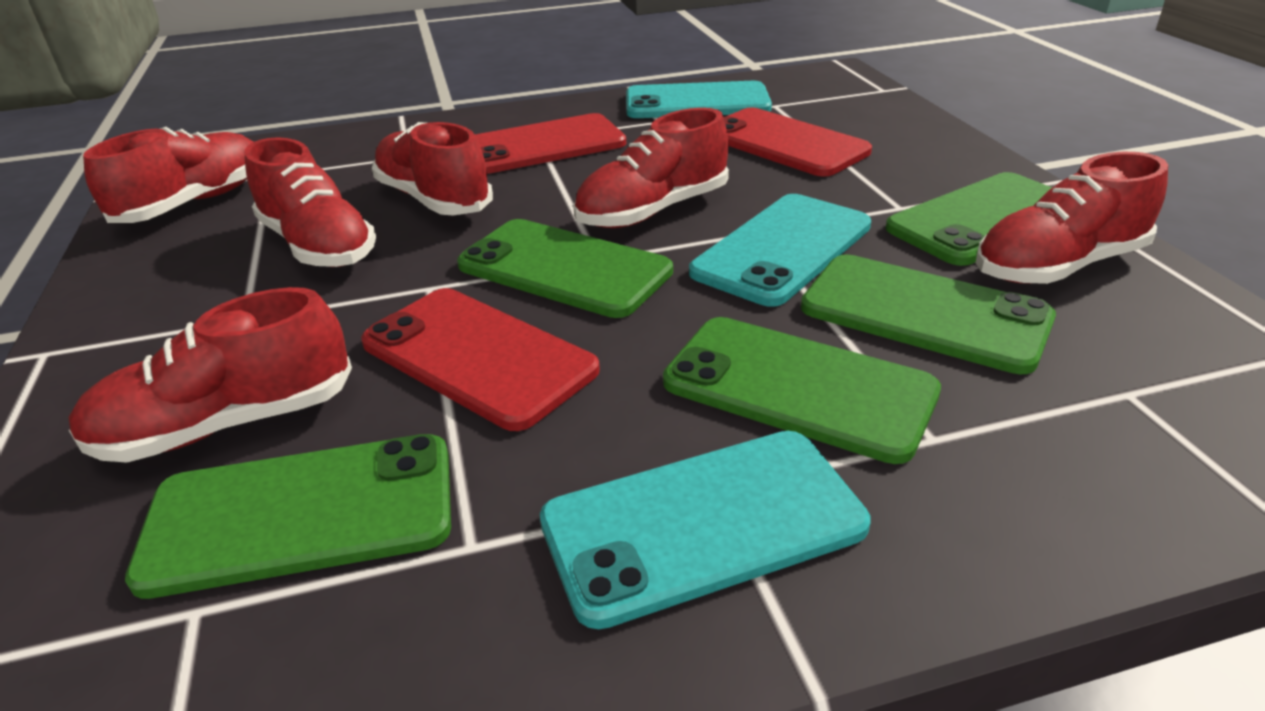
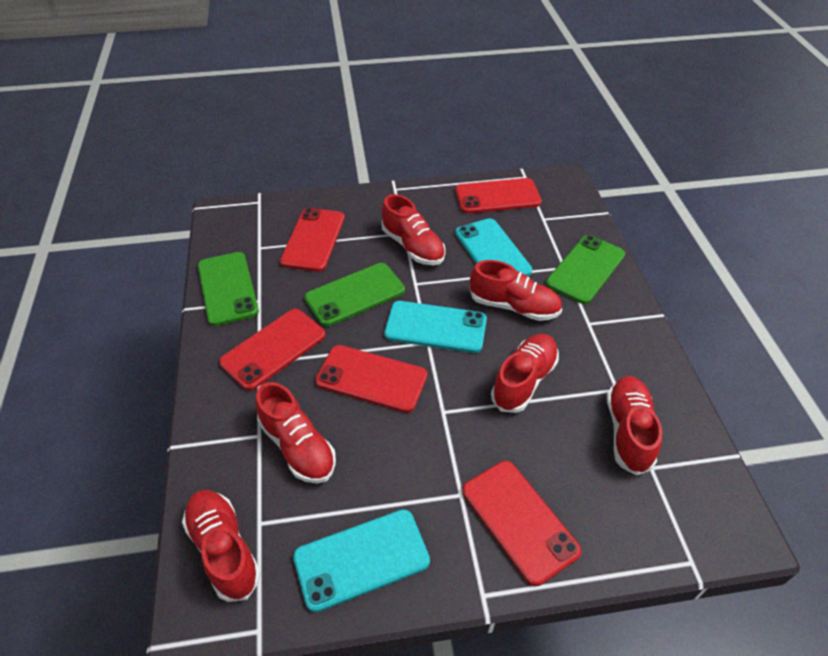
green phone: [125,434,451,599] [457,219,673,318] [663,317,941,464] [801,254,1056,374] [886,172,1052,266] = 5 -> [198,252,259,326] [305,263,405,326] [546,235,625,304] = 3
red phone: [361,288,600,431] [475,113,626,174] [723,108,872,177] = 3 -> [219,309,326,391] [280,208,345,272] [315,345,427,413] [455,178,542,214] [462,461,582,586] = 5

